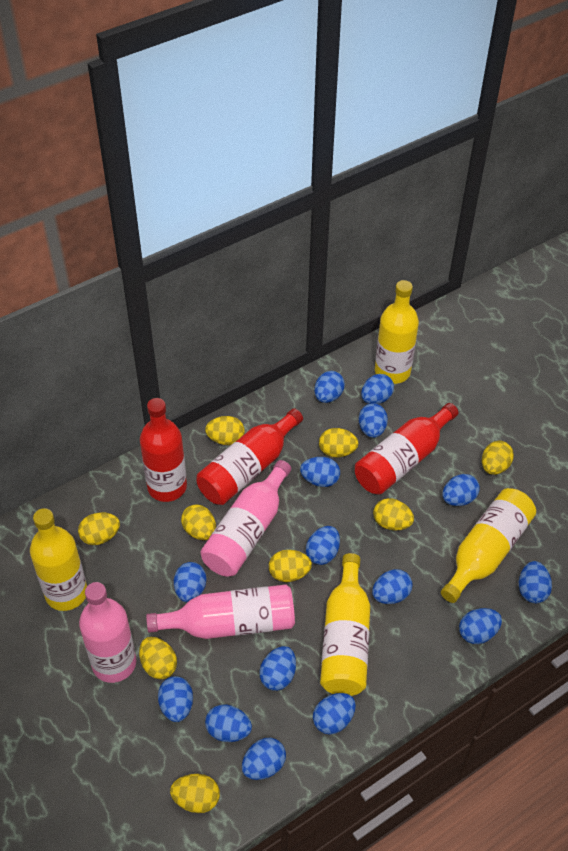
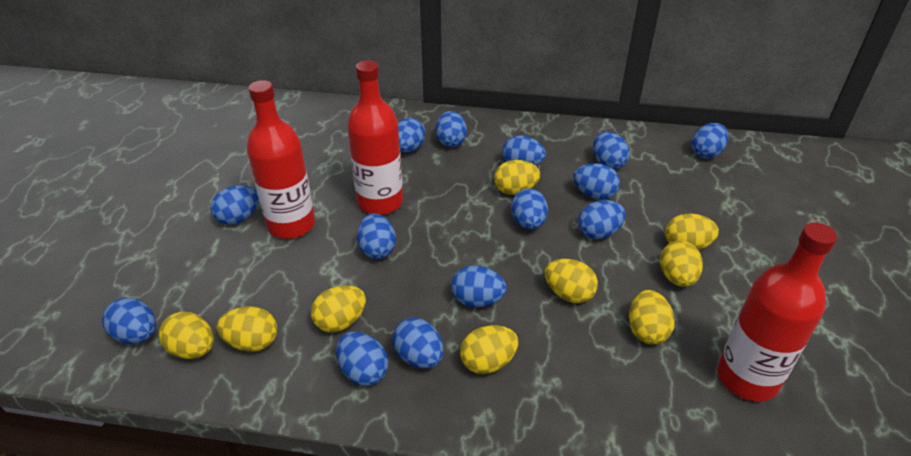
blue egg: [158,676,193,722] [174,562,207,603] [205,705,252,742] [242,738,286,780] [259,646,296,691] [300,457,340,487] [306,526,340,565] [313,693,356,735] [314,371,345,403] [359,403,388,438] [361,374,394,404] [372,569,413,604] [442,474,480,506] [459,608,502,644] [519,561,552,603] = 15 -> [102,298,156,344] [211,185,259,225] [336,332,388,386] [357,213,396,259] [392,318,444,368] [398,118,426,152] [435,111,467,147] [451,265,506,307] [502,135,546,166] [511,188,548,230] [573,163,620,200] [578,200,626,239] [593,132,630,169] [692,123,729,158] = 14
pink bottle: [79,582,136,683] [146,584,295,639] [200,460,291,576] = 3 -> none = 0
yellow bottle: [30,508,87,611] [320,553,370,696] [375,280,419,384] [441,488,536,603] = 4 -> none = 0

